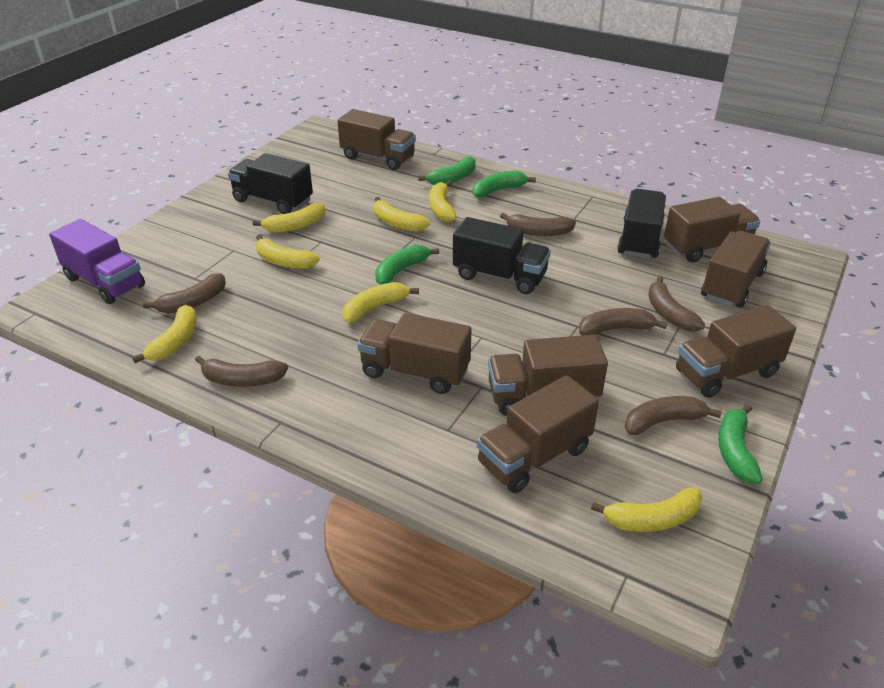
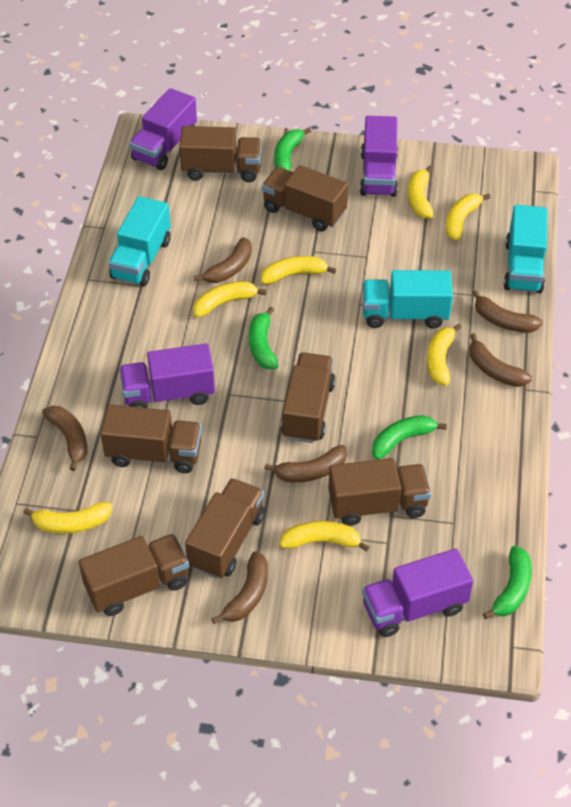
black truck: [228,153,313,214] [453,217,551,294] [617,189,666,259] = 3 -> none = 0
purple truck: [49,219,145,304] = 1 -> [119,343,215,408] [129,88,197,170] [360,116,398,197] [362,548,473,637] = 4
turquoise truck: none = 0 -> [108,196,171,286] [363,270,453,329] [503,205,548,293] = 3

